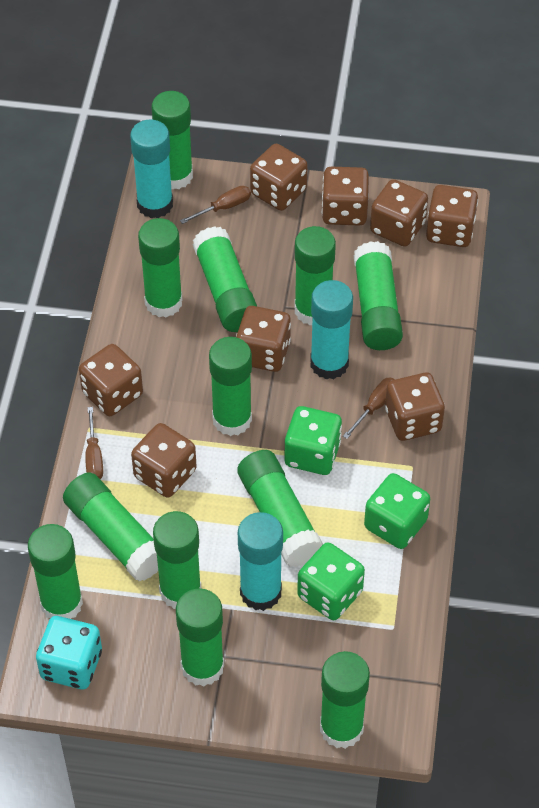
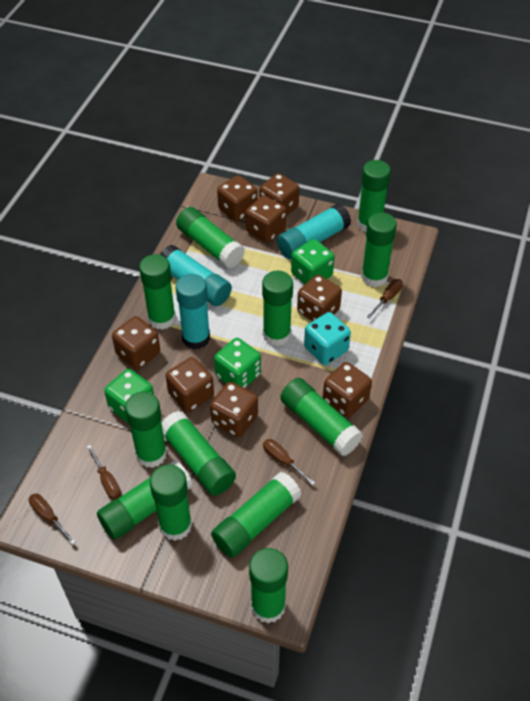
brown screwdriver: [85,407,103,479] [180,186,251,224] [343,378,395,439] = 3 -> [29,494,76,544] [87,445,121,500] [263,439,315,485] [367,279,403,318] = 4

